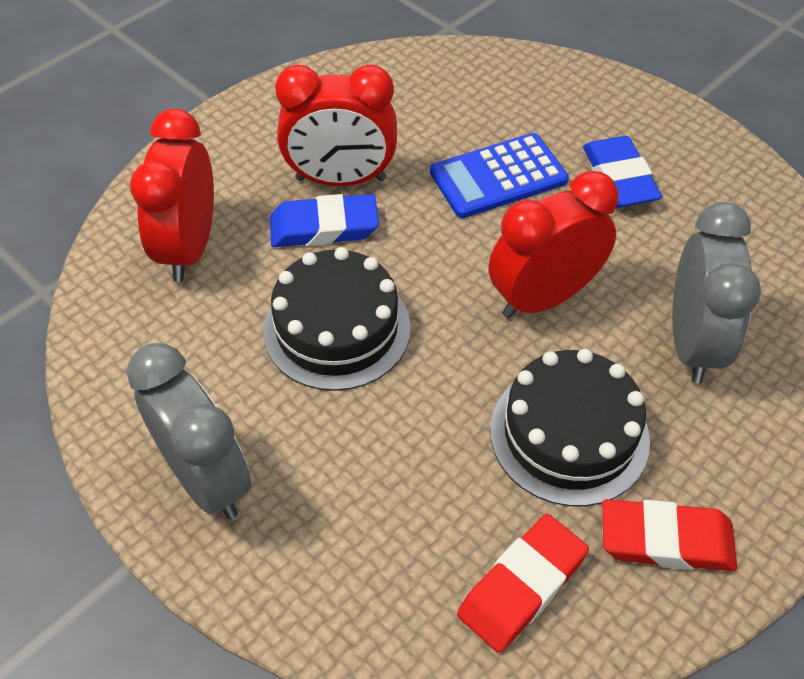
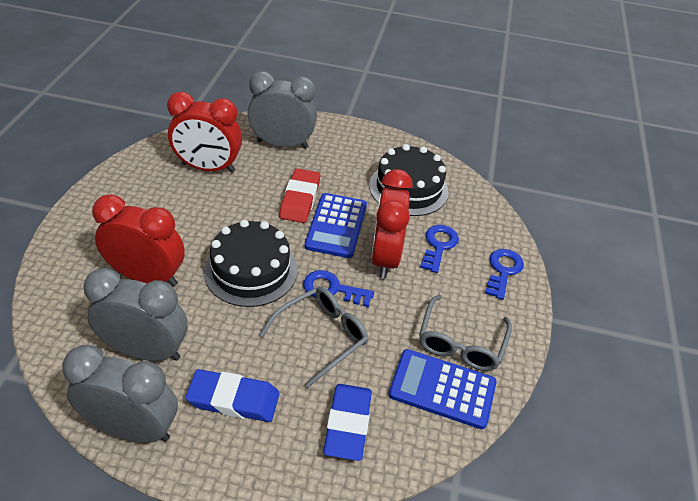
blue calculator: [430,133,569,218] = 1 -> [305,193,367,258] [389,349,497,429] = 2
blue key: none = 0 -> [303,270,374,307] [420,225,459,273] [485,249,524,300] = 3
grey clock: [127,343,252,519] [673,202,761,383] = 2 -> [62,345,178,443] [84,268,188,361] [247,71,317,149] = 3
grey glasses: none = 0 -> [260,287,368,388] [419,295,512,371] = 2
red eraser: [457,514,589,653] [602,499,737,571] = 2 -> [279,168,320,223] = 1

